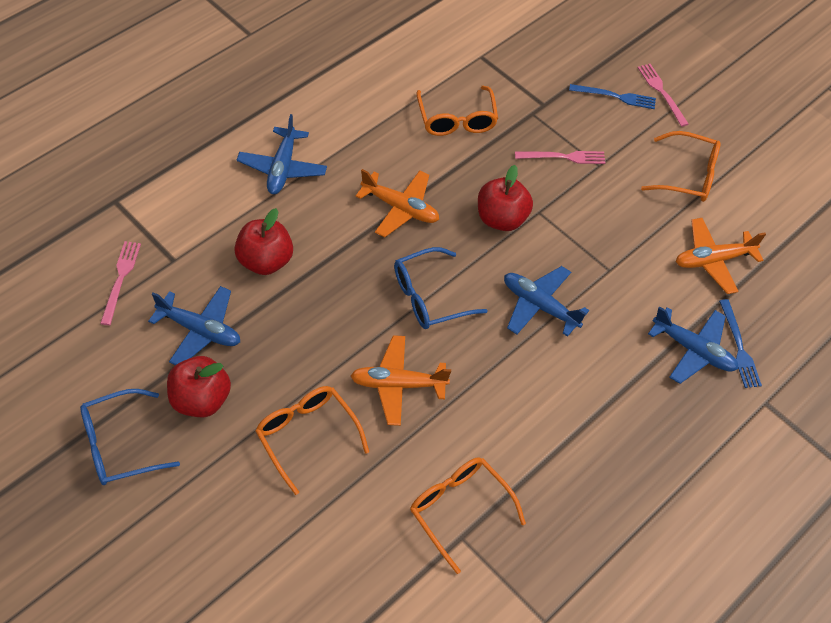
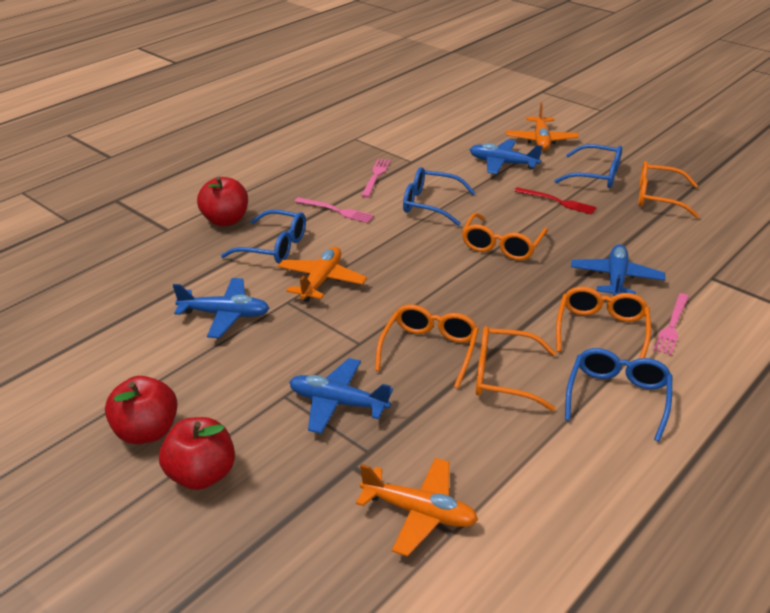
blue fork: [569,84,656,109] [719,299,762,388] = 2 -> none = 0
blue glasses: [80,389,180,485] [394,247,488,329] = 2 -> [221,210,306,263] [403,167,475,226] [554,144,622,188] [565,348,672,442] = 4
orange glasses: [255,386,369,495] [410,457,526,574] [416,86,498,136] [641,131,720,202] = 4 -> [375,304,479,388] [462,213,548,261] [476,326,556,411] [556,287,651,359] [638,161,699,218] = 5
red fork: none = 0 -> [514,187,597,214] = 1

